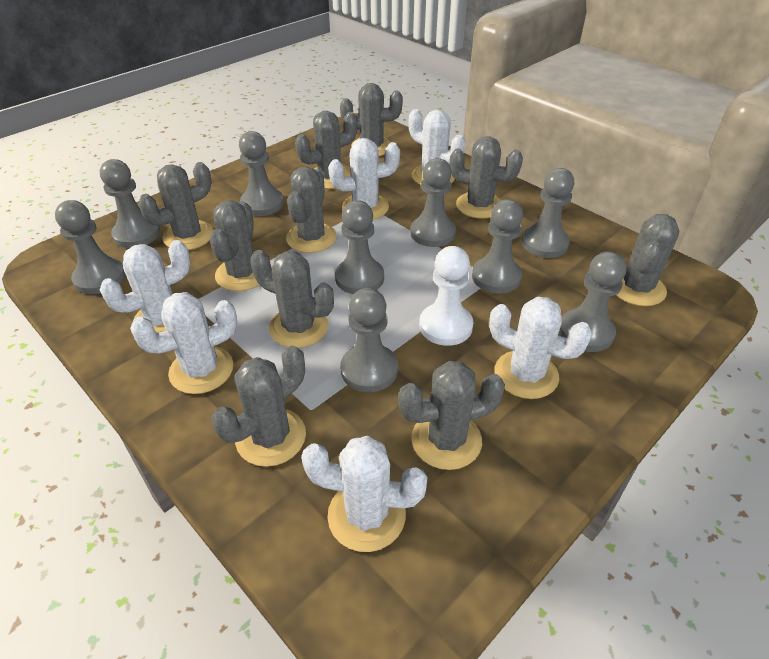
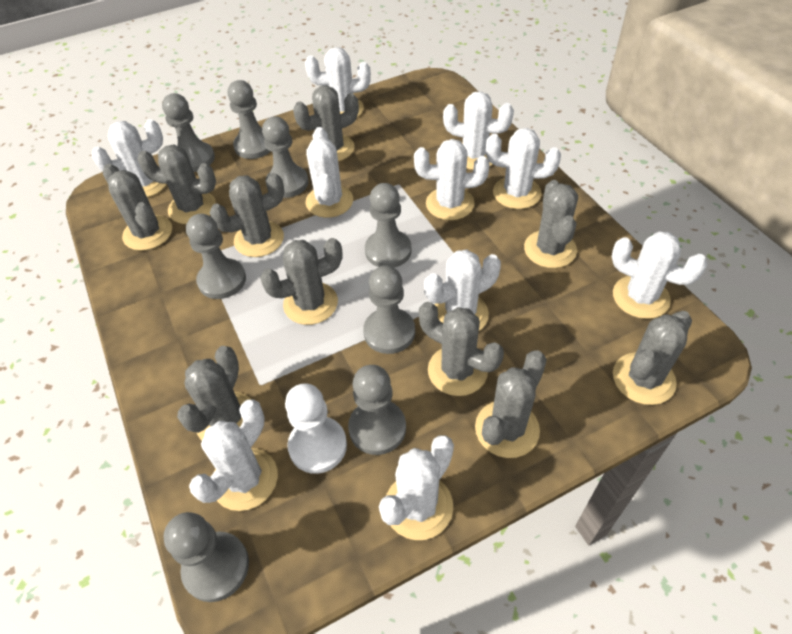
grey pawn: [55,200,125,294] [100,159,160,248] [239,131,284,216] [335,200,384,294] [340,288,398,392] [411,158,456,247] [472,199,523,293] [522,168,574,258] [559,252,626,352] = 9 -> [162,93,215,172] [164,512,249,602] [186,214,246,299] [228,80,271,159] [262,116,309,198] [348,365,406,455] [363,265,415,354] [365,183,411,268] = 8
white cactus: [100,240,191,333] [130,292,237,394] [301,436,428,552] [328,138,400,219] [409,109,465,185] [489,297,592,399] = 6 -> [92,119,166,197] [189,400,278,511] [305,47,371,117] [305,127,353,218] [379,435,454,540] [414,139,490,220] [424,250,501,331] [443,91,514,170] [486,128,561,209] [612,231,707,319] = 10

